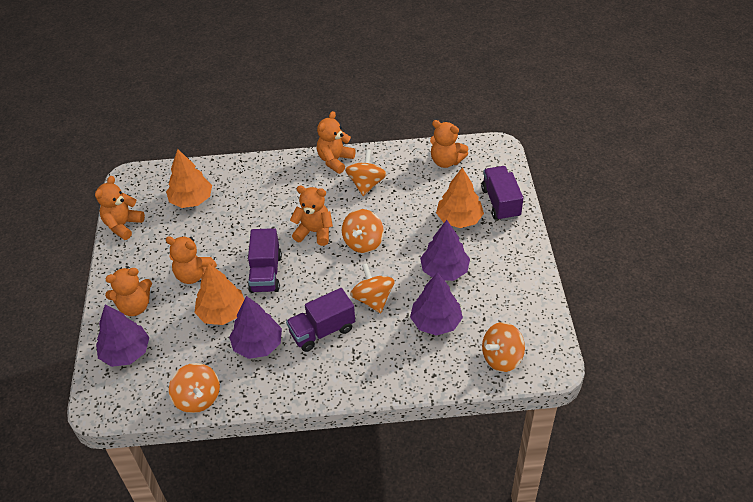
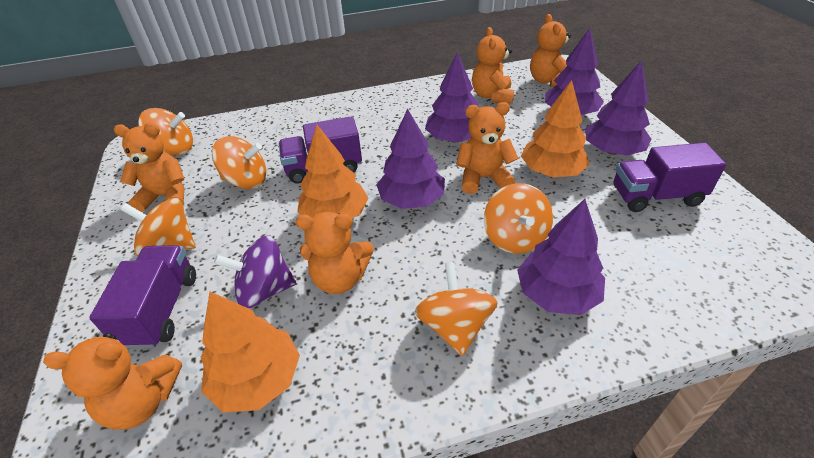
purple spinning top: none = 0 -> [214,235,296,308] = 1
purple tree: [96,304,150,367] [229,296,282,359] [410,272,463,336] [420,220,470,281] = 4 -> [376,109,445,209] [425,52,479,142] [517,199,605,315] [545,28,604,115] [585,60,651,156] = 5

